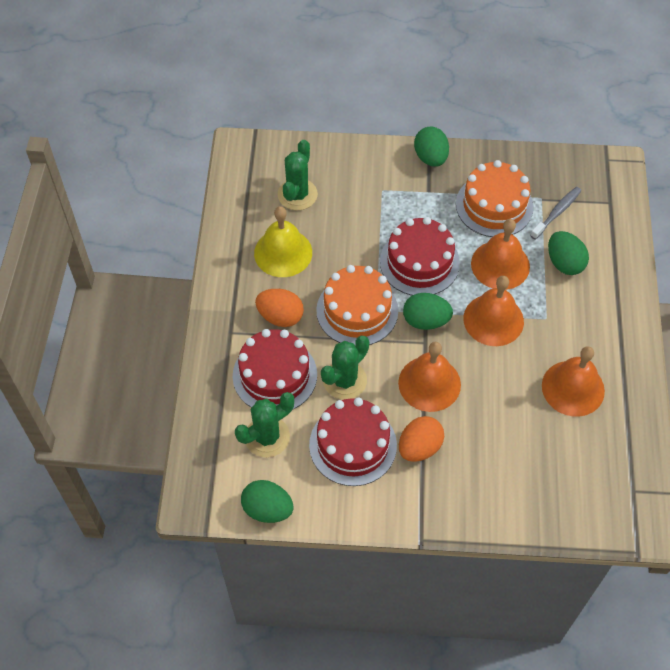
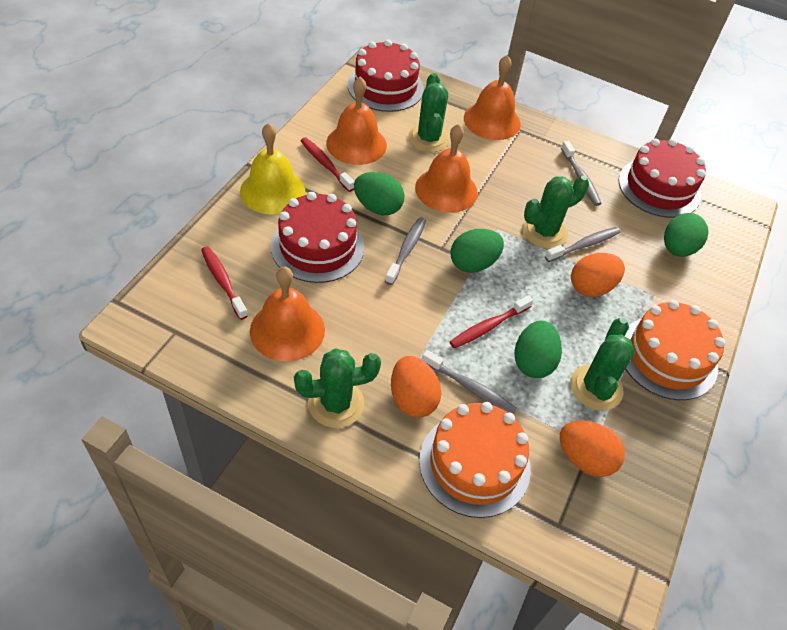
green cactus: [235,392,294,457] [278,140,318,211] [321,336,369,400] = 3 -> [294,349,381,428] [408,73,450,152] [522,176,589,248] [570,318,635,411] = 4
grey toothbrush: [530,187,581,240] = 1 -> [385,217,426,285] [422,350,517,414] [545,227,620,262] [561,141,602,206] = 4
orange egg: [255,289,304,327] [399,416,445,462] = 2 -> [391,356,441,417] [560,421,625,477] [571,253,625,297] = 3
red toothbrush: none = 0 -> [201,246,248,320] [301,137,355,192] [450,295,533,348] = 3

